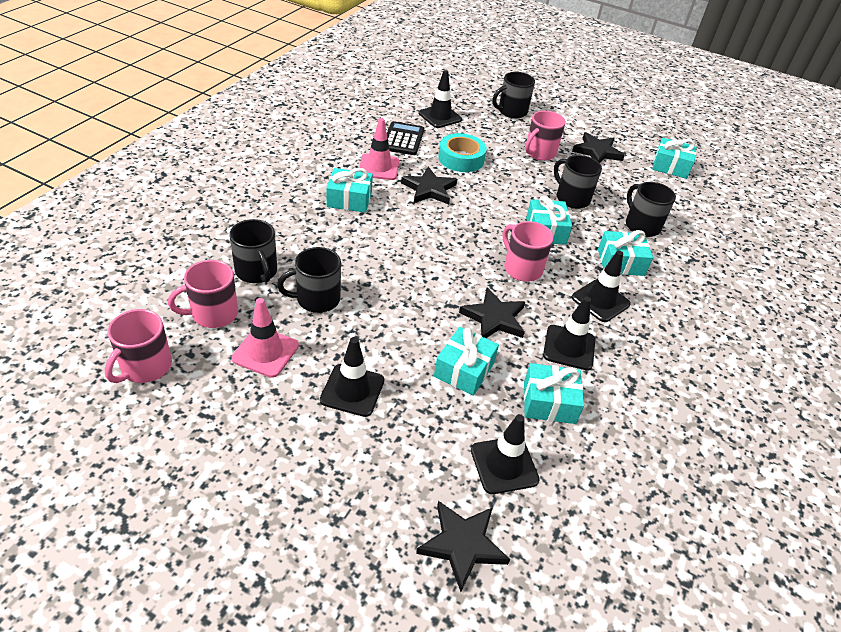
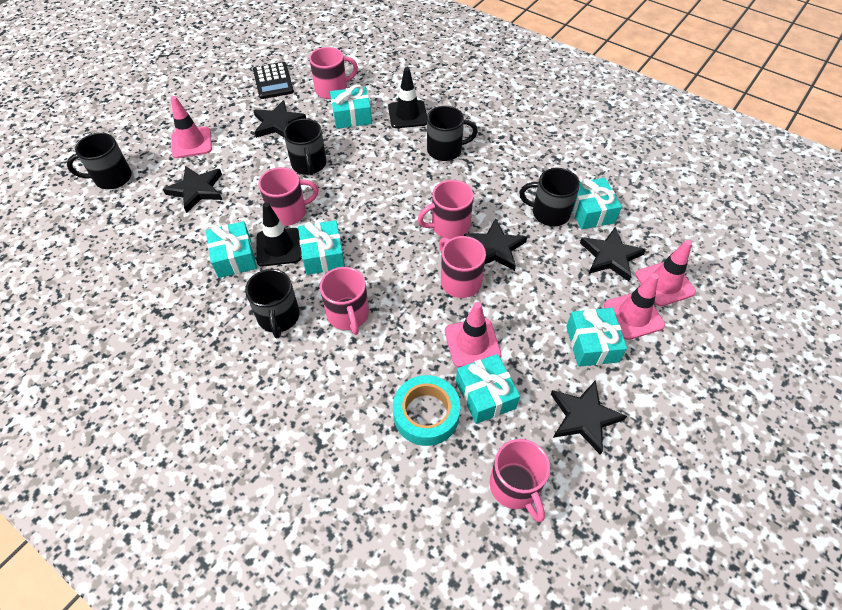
black star: [401,166,457,204] [416,501,510,592] [459,287,525,338] [572,132,625,163] = 4 -> [163,166,222,213] [253,100,306,138] [464,218,527,271] [551,380,627,455] [580,227,646,281] = 5
black traffic cone: [320,337,384,417] [419,70,462,128] [471,414,540,494] [543,296,595,370] [572,251,631,322] = 5 -> [256,202,302,266] [388,68,427,128] = 2
pink mug: [105,309,172,383] [168,260,238,328] [502,221,554,282] [525,111,566,161] = 4 -> [258,167,319,226] [309,47,358,99] [320,267,369,335] [418,180,474,239] [439,236,486,298] [490,439,550,522] = 6
pink traffic cone: [231,298,299,378] [359,118,399,180] = 2 -> [171,96,212,158] [445,302,501,367] [604,273,665,340] [635,240,696,306] = 4

